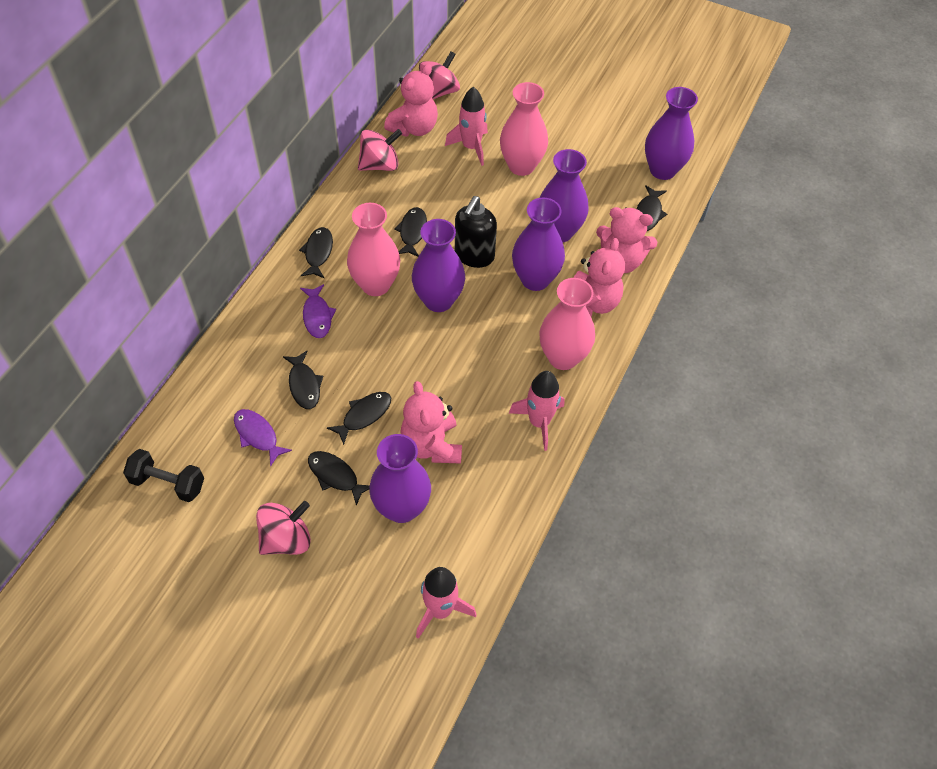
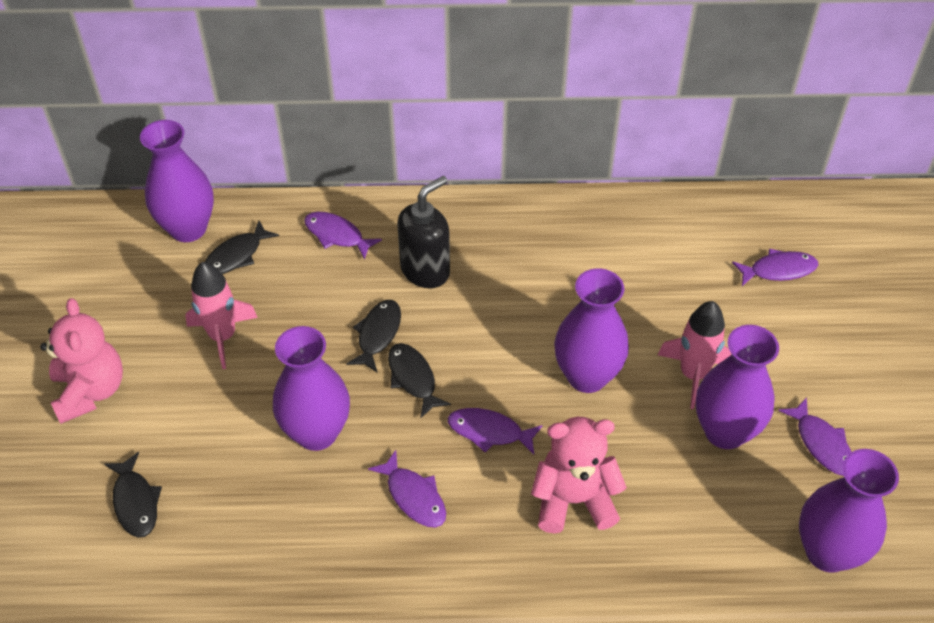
black dumbbell: [123,449,204,502] = 1 -> none = 0
black fish: [283,350,323,409] [299,227,333,278] [308,451,370,506] [327,392,391,445] [394,207,427,257] [636,185,667,231] = 6 -> [104,452,162,538] [205,221,279,274] [346,300,401,373] [388,343,451,418] = 4
pink rocket: [416,567,477,639] [445,87,488,166] [509,371,564,451] = 3 -> [185,262,258,369] [658,301,731,409] = 2
pink spinning top: [256,501,311,555] [358,129,402,171] [419,51,460,99] = 3 -> none = 0
pink teddy bear: [384,64,438,137] [401,381,462,464] [574,238,625,317] [596,207,657,273] = 4 -> [40,298,123,424] [531,417,627,533] = 2
pink vase: [347,203,400,296] [500,82,548,176] [539,278,595,370] = 3 -> none = 0
purple fish: [234,409,292,467] [300,284,336,338] = 2 -> [304,212,382,260] [368,450,446,528] [448,408,542,454] [732,249,818,286] [779,397,851,476] = 5

